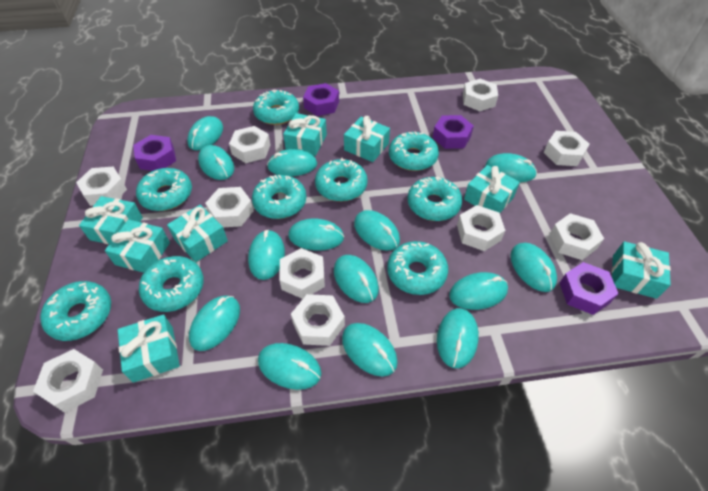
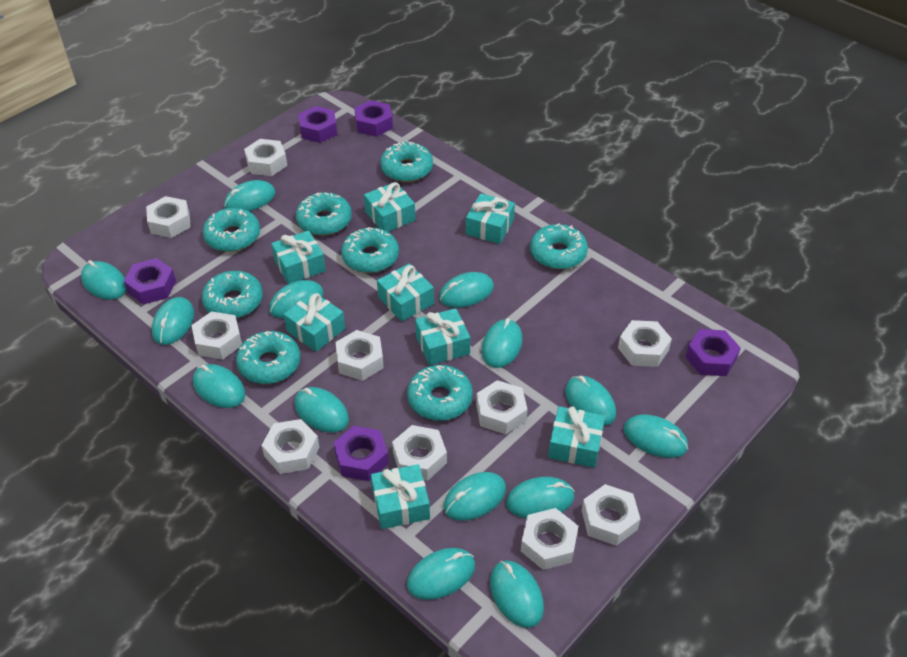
purple nut: [133,135,176,171] [303,83,339,116] [433,115,474,149] [560,262,619,315] = 4 -> [124,258,176,304] [299,106,337,143] [333,426,389,481] [354,100,393,137] [685,329,741,376] = 5
turquoise donut: [40,281,111,341] [136,168,192,211] [139,256,204,312] [252,175,306,219] [253,89,299,125] [315,158,368,201] [387,241,448,295] [389,132,439,171] [408,177,462,221] = 9 -> [202,271,263,318] [203,208,260,252] [236,331,300,384] [296,192,352,236] [341,227,399,273] [380,142,433,182] [407,365,473,421] [530,224,588,269] = 8

